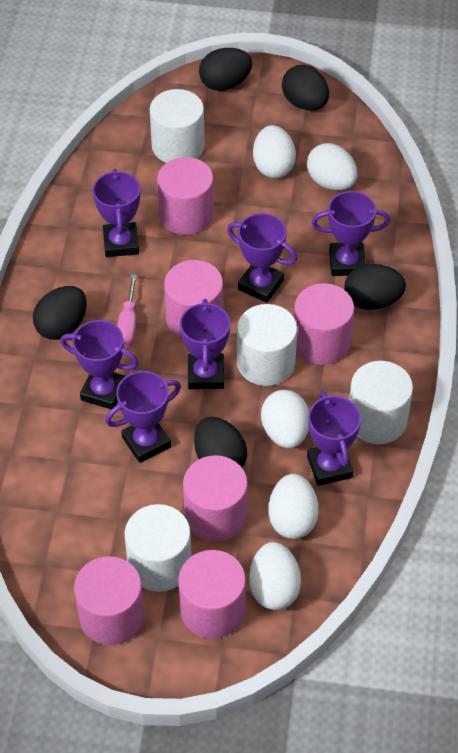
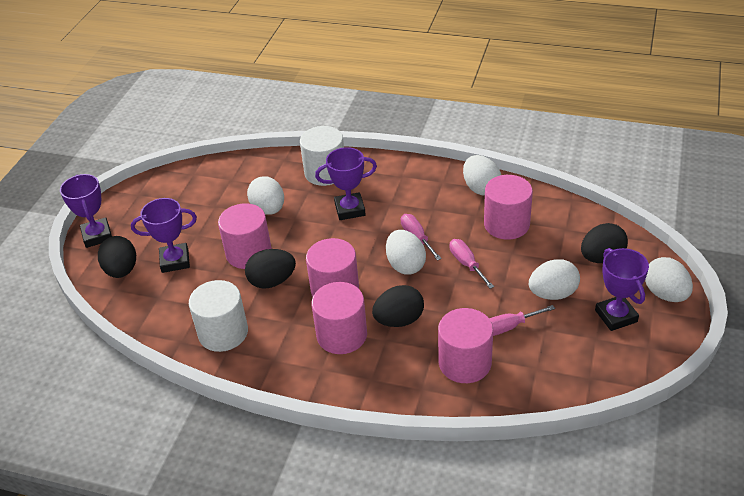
black egg: [33,286,87,340] [194,417,247,468] [199,48,252,91] [282,65,329,110] [344,264,406,310] = 5 -> [98,236,136,278] [245,249,296,289] [372,285,424,327] [581,223,628,263] = 4
pink cylinder: [74,556,144,645] [157,157,214,235] [164,260,223,338] [178,550,246,639] [183,455,248,542] [294,283,354,365] = 6 -> [218,203,272,269] [306,238,359,297] [312,282,367,354] [438,308,493,383] [484,175,533,240] = 5
pink screwdriver: [117,274,137,348] = 1 -> [401,214,442,261] [450,239,494,289] [489,305,555,336] = 3
purple trophy: [61,320,139,409] [93,169,140,257] [105,371,181,463] [180,299,230,389] [227,213,297,303] [307,391,361,486] [312,191,390,276] = 7 -> [60,174,112,248] [131,198,197,273] [315,147,377,220] [595,248,649,331] = 4
white cylinder: [124,504,191,592] [150,89,205,163] [237,304,297,386] [349,361,413,444] = 4 -> [189,280,248,352] [300,126,344,186] = 2

